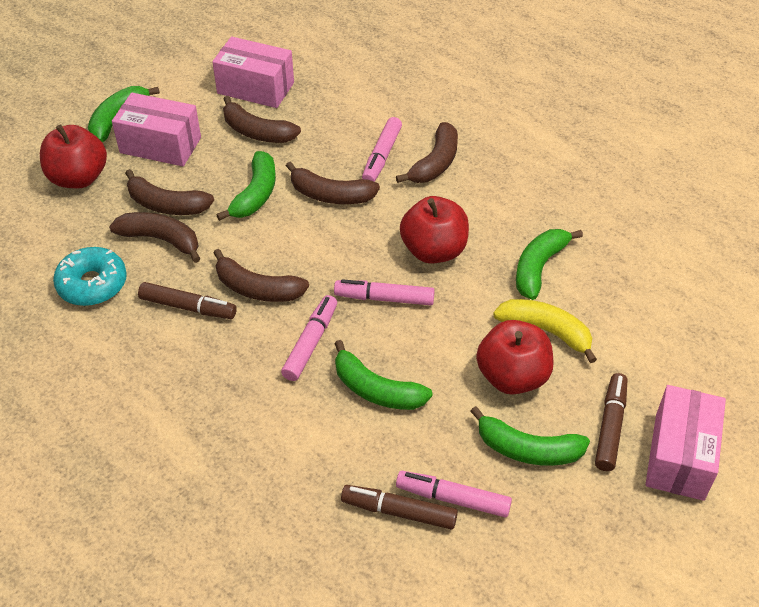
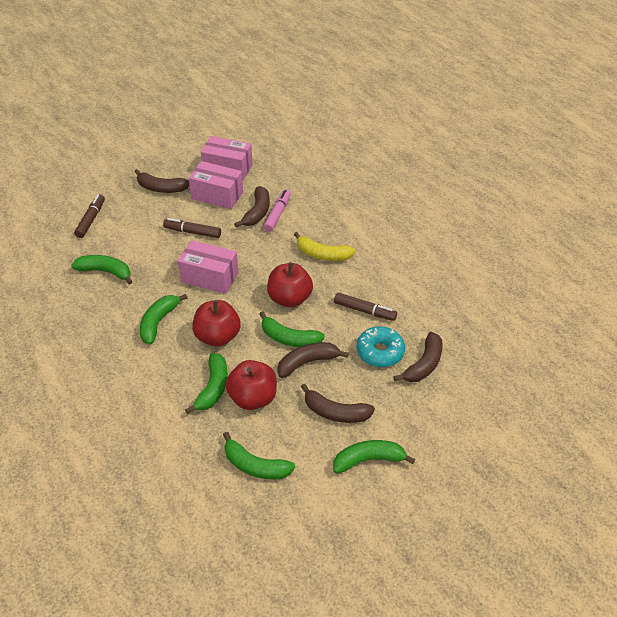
brown banana: [109,212,201,263] [125,169,214,215] [213,249,309,302] [223,96,301,143] [286,162,380,204] [396,122,458,183] = 6 -> [135,169,189,193] [234,186,270,227] [277,342,349,378] [301,384,375,423] [393,332,443,382] = 5
green banana: [88,86,160,142] [216,151,276,221] [334,340,433,410] [470,406,590,466] [516,229,583,300] = 5 -> [71,255,132,285] [140,294,188,345] [185,353,228,414] [223,432,295,480] [259,311,325,347] [333,440,415,473] = 6
pink marker: [281,295,337,381] [334,279,435,305] [362,117,402,182] [396,471,512,518] = 4 -> [263,190,291,232] = 1

